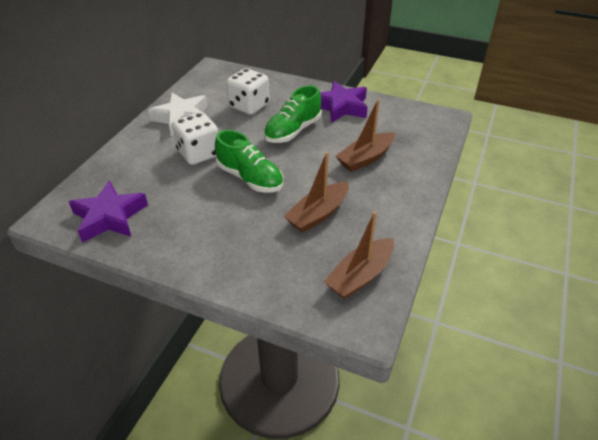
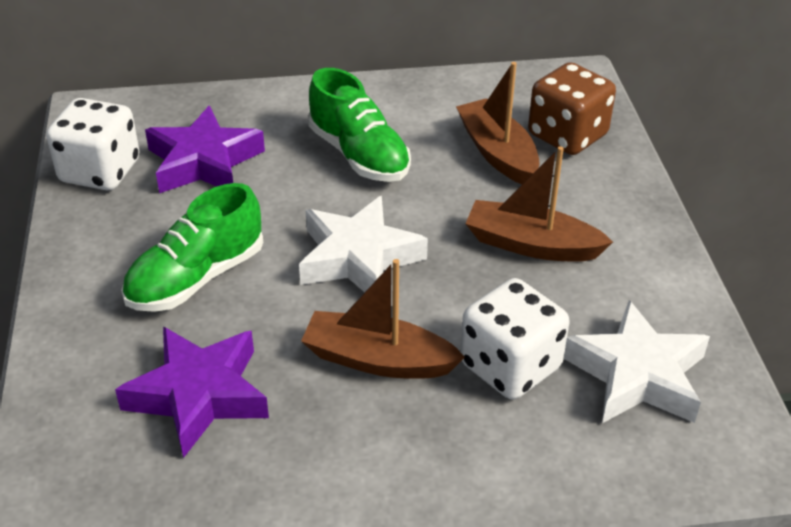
brown dice: none = 0 -> [528,62,616,155] = 1
white star: [148,92,207,136] = 1 -> [299,196,428,292] [564,300,710,423] = 2

